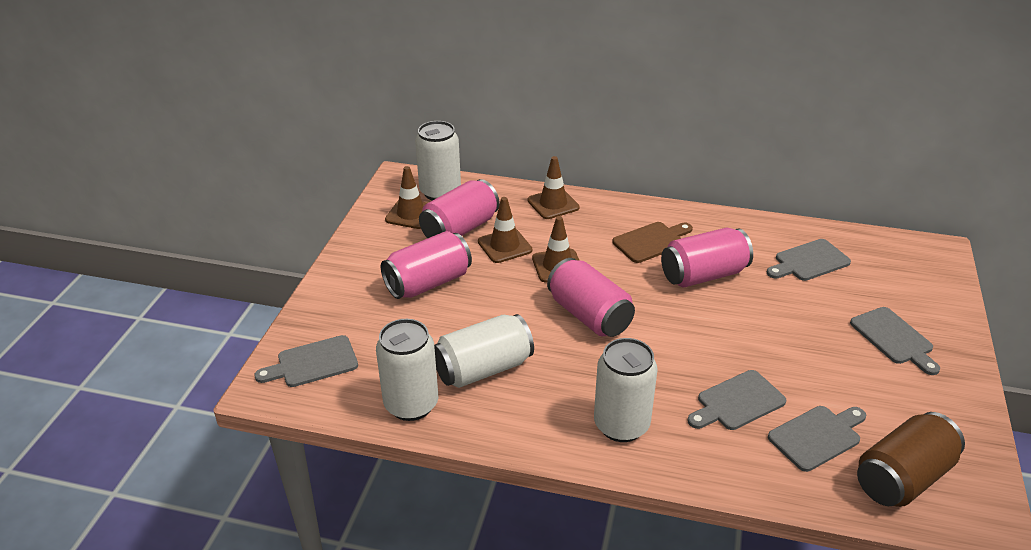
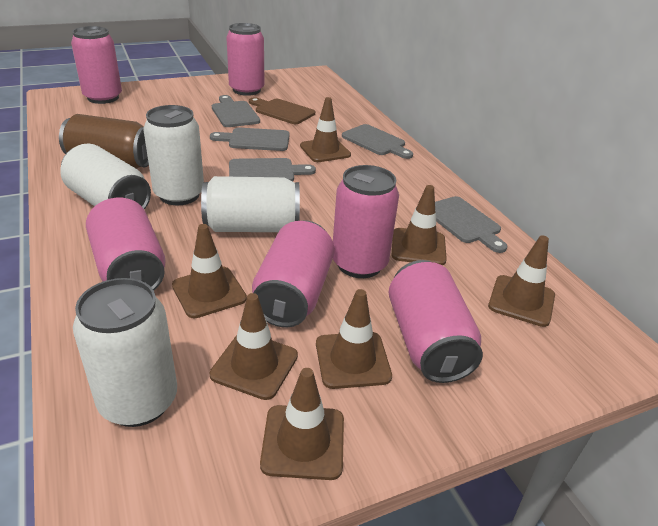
brown traffic cone: [385,166,427,229] [478,197,532,263] [528,156,580,219] [532,216,580,282] = 4 -> [172,224,247,318] [210,293,298,400] [260,368,344,480] [300,97,351,162] [316,289,392,389] [392,185,447,265] [488,235,555,327] = 7
pink can: [381,231,472,299] [419,179,500,238] [547,258,635,337] [661,227,753,287] = 4 -> [71,26,122,104] [86,198,166,290] [226,23,265,96] [252,220,335,327] [333,165,399,278] [389,260,483,383] = 6

